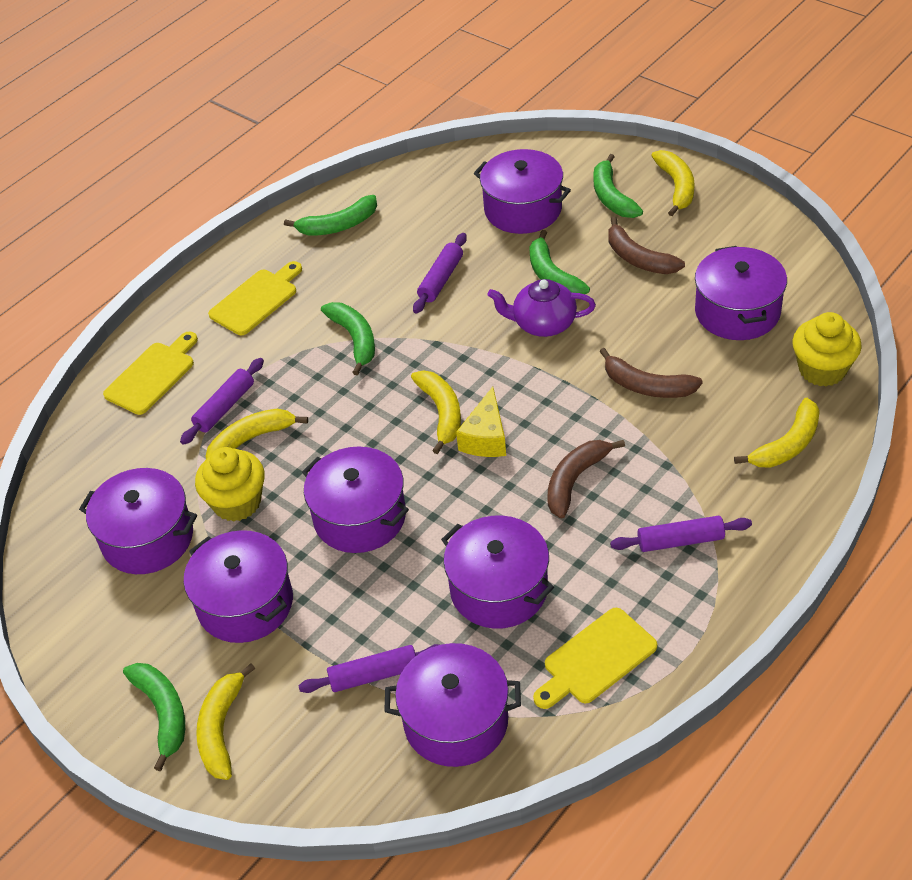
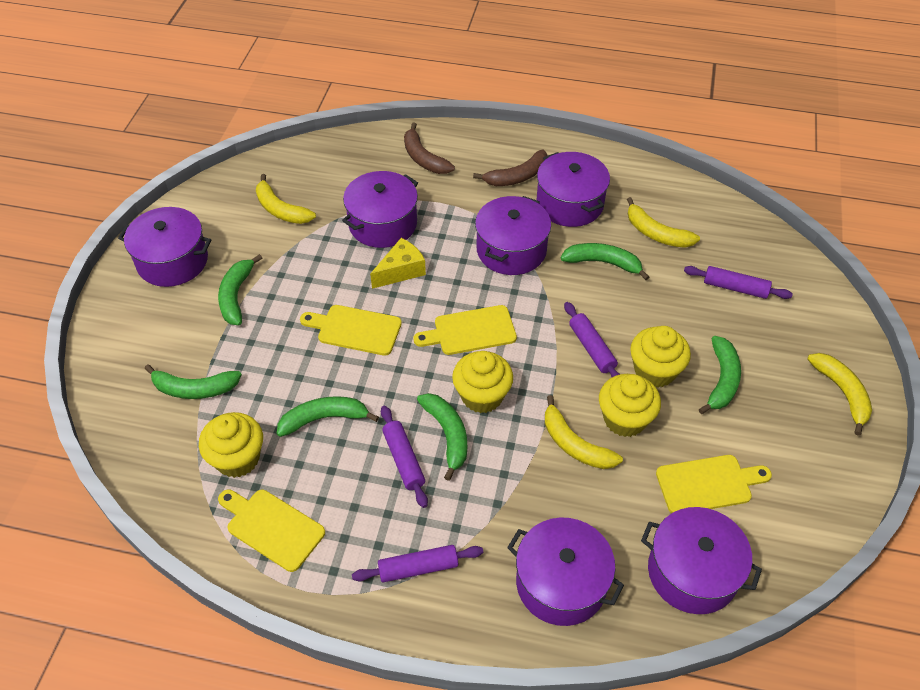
brown banana: [547,440,625,519] [599,348,703,398] [608,217,685,274] = 3 -> [404,122,455,174] [473,150,548,186] = 2
green banana: [123,663,185,771] [284,195,377,236] [321,302,375,375] [529,230,590,294] [593,154,643,218] = 5 -> [145,365,242,399] [218,254,262,325] [277,396,379,437] [417,393,467,481] [561,243,649,280] [699,336,741,414] = 6
purple pot: [79,468,197,574] [184,530,293,643] [302,447,409,553] [384,643,521,767] [441,515,554,628] [474,149,571,234] [695,246,787,340] = 7 -> [118,207,212,287] [342,171,418,248] [475,196,551,275] [507,518,624,626] [537,152,610,227] [641,507,762,614] = 6
purple teapot: [488,279,596,337] = 1 -> none = 0
yellow banana: [196,663,256,780] [205,409,308,459] [411,370,461,454] [651,150,695,216] [734,398,820,468] = 5 -> [256,174,316,224] [545,395,623,469] [627,197,700,248] [808,353,872,436] = 4
yellow cupcake: [195,447,265,522] [792,312,862,387] = 2 -> [199,412,263,478] [452,351,513,413] [599,374,661,437] [630,326,691,388] = 4
yellow cutting board: [103,332,198,415] [208,261,302,335] [533,608,657,709] = 3 -> [218,490,325,572] [300,305,402,356] [414,305,517,355] [656,455,772,513] = 4

